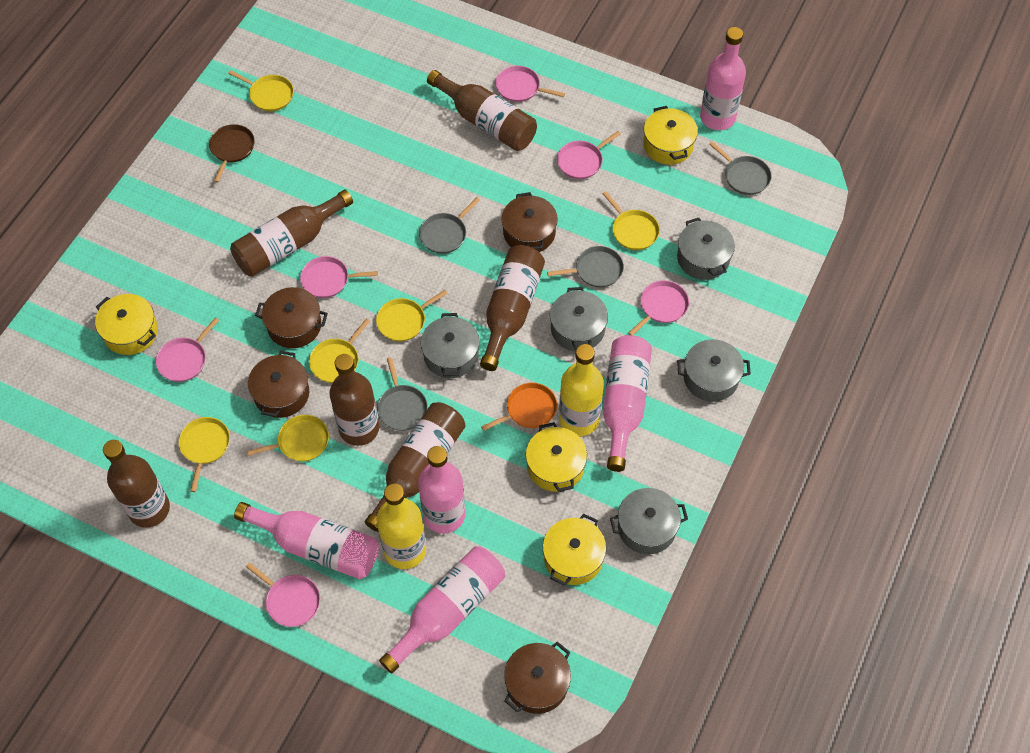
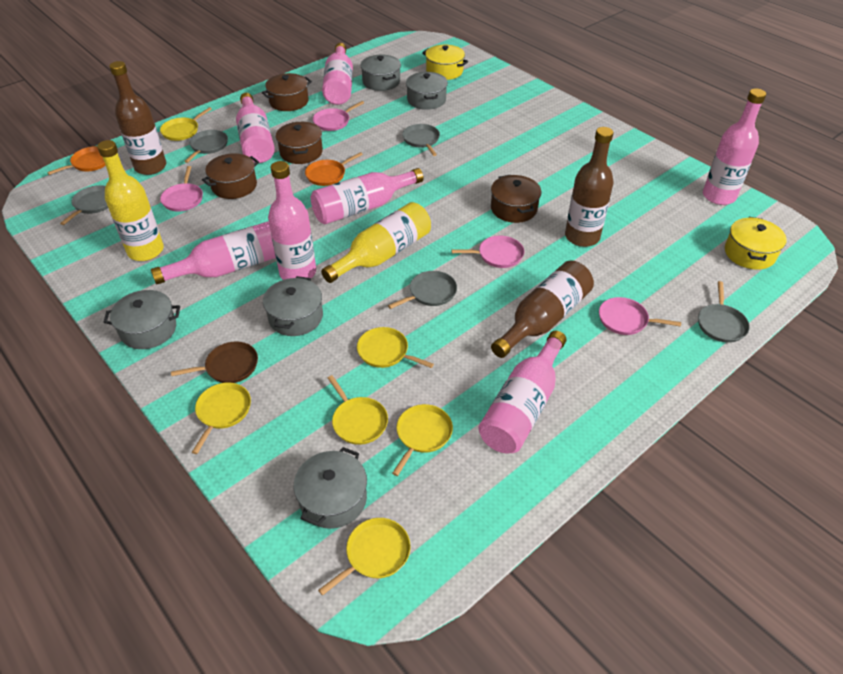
brown bottle: [103,440,170,527] [230,190,353,277] [329,354,379,446] [365,402,465,532] [427,70,537,151] [480,245,545,371] = 6 -> [109,61,166,175] [491,260,594,358] [565,127,614,247] = 3
grey pan: [377,357,428,431] [419,197,480,254] [547,246,624,288] [709,141,771,195] = 4 -> [60,185,108,225] [184,130,228,163] [388,271,457,309] [402,124,440,156] [698,281,750,343] = 5
orange pan: [481,383,557,431] = 1 -> [47,146,106,175] [305,152,363,186] = 2
pink bottle: [234,502,379,579] [379,546,505,673] [418,446,465,534] [603,335,652,472] [700,27,746,130] = 5 -> [151,221,276,284] [236,93,275,163] [268,161,316,280] [311,168,424,224] [322,43,353,105] [478,331,567,453] [703,88,766,205] = 7
pink pan: [156,317,219,382] [246,562,320,627] [300,256,378,298] [496,66,565,102] [557,131,621,179] [628,280,689,335] = 6 -> [160,166,203,212] [313,101,364,131] [451,236,524,268] [599,297,681,335] = 4
yellow pot: [95,294,158,355] [526,422,587,492] [543,514,606,586] [643,106,698,165] = 4 -> [422,45,468,80] [725,217,787,270] = 2

